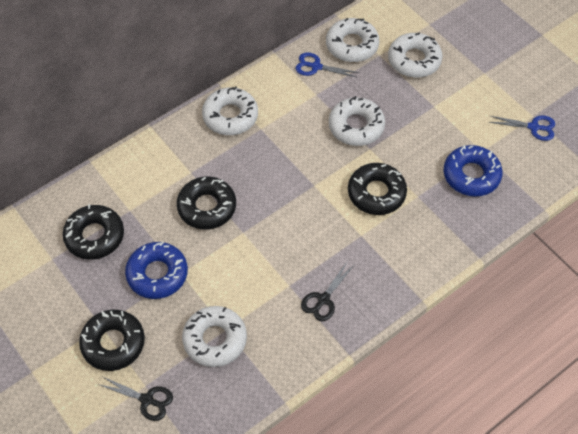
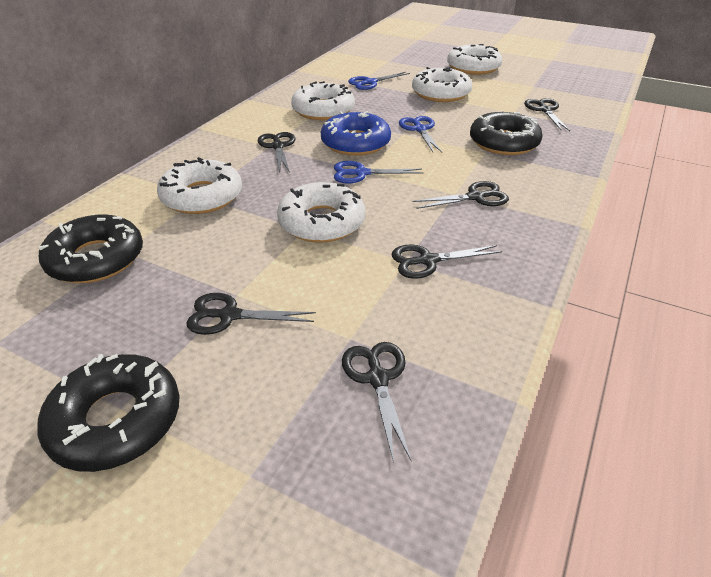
black donut: [63,204,124,260] [79,310,145,371] [177,176,236,230] [348,163,407,215] = 4 -> [37,354,180,472] [39,215,143,283] [470,112,543,155] = 3
black scissors: [98,377,173,421] [301,262,355,321] = 2 -> [187,293,316,335] [258,132,295,173] [342,342,412,463] [391,244,502,279] [413,181,509,209] [524,98,570,131] = 6
blue donut: [125,241,188,299] [444,145,503,197] = 2 -> [321,111,391,156] = 1
blue scissors: [295,52,359,78] [489,115,555,141] = 2 -> [334,161,423,184] [348,72,410,90] [399,116,442,152] = 3

